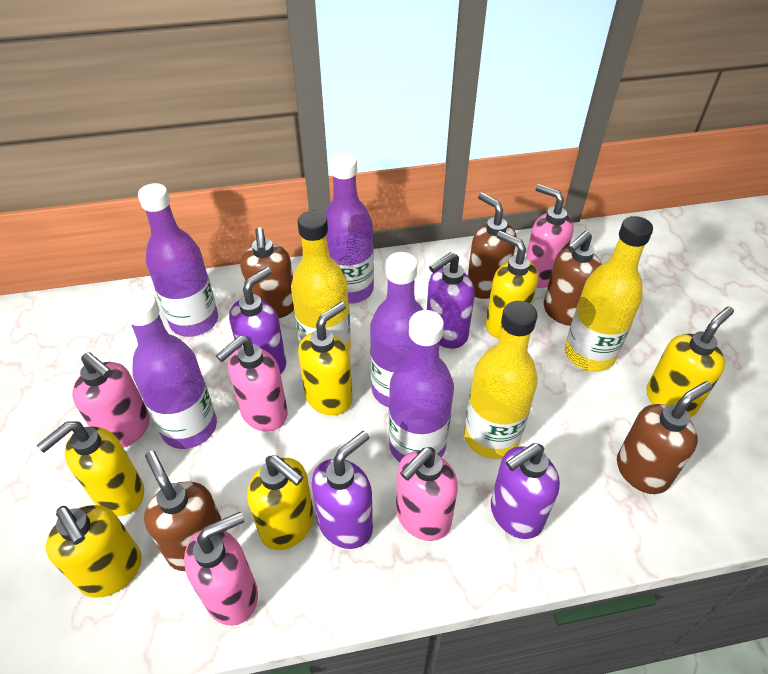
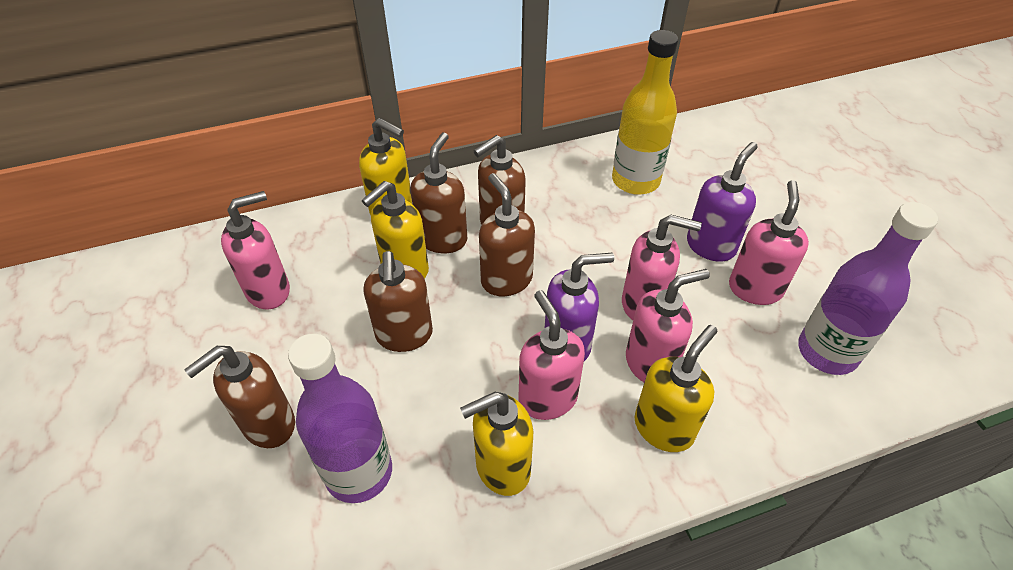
purple bottle: [121,291,217,449] [138,183,218,337] [325,153,374,304] [370,252,423,407] [389,310,454,462] = 5 -> [288,334,392,503] [798,202,938,375] = 2
purple soap dispenser: [229,267,286,374] [312,431,373,549] [427,252,475,348] [491,443,560,539] = 4 -> [544,253,614,361] [687,142,758,262] = 2
yellow bottle: [291,211,351,351] [464,301,538,459] [565,216,653,372] = 3 -> [612,30,678,195] = 1
yellow soap dispenser: [37,422,144,516] [46,505,142,598] [247,455,314,550] [298,302,353,415] [485,231,538,338] [646,306,734,417] = 6 -> [359,118,412,215] [361,181,429,279] [460,392,533,496] [635,325,717,452] = 4

